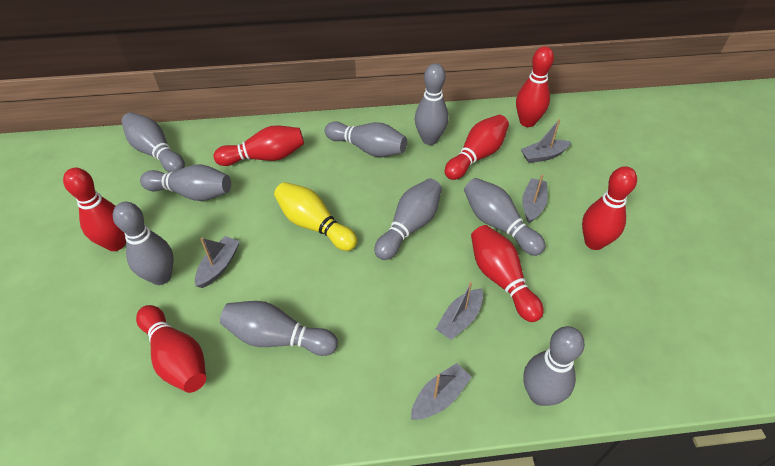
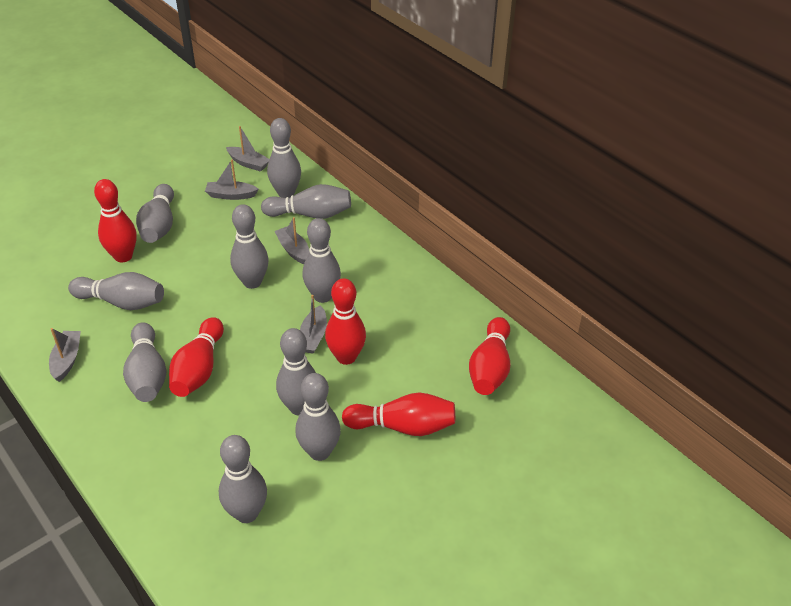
grey bowling pin: [113,202,174,285] [121,112,185,173] [140,164,231,201] [220,301,338,356] [325,121,407,157] [374,178,442,260] [415,63,449,145] [464,178,546,256] [524,326,585,406] = 9 -> [68,272,164,310] [123,322,167,402] [136,184,174,243] [219,435,267,523] [230,204,269,289] [261,184,351,219] [267,118,301,198] [276,328,316,415] [295,373,341,461] [302,218,341,303] = 10
red bowling pin: [63,168,126,251] [136,305,206,393] [214,125,304,166] [445,115,509,180] [471,225,544,322] [516,46,554,127] [582,166,637,250] = 7 -> [94,179,137,262] [169,317,224,397] [325,278,366,365] [342,393,455,436] [469,317,511,395] = 5
yellow bowling pin: [274,182,357,251] = 1 -> none = 0

